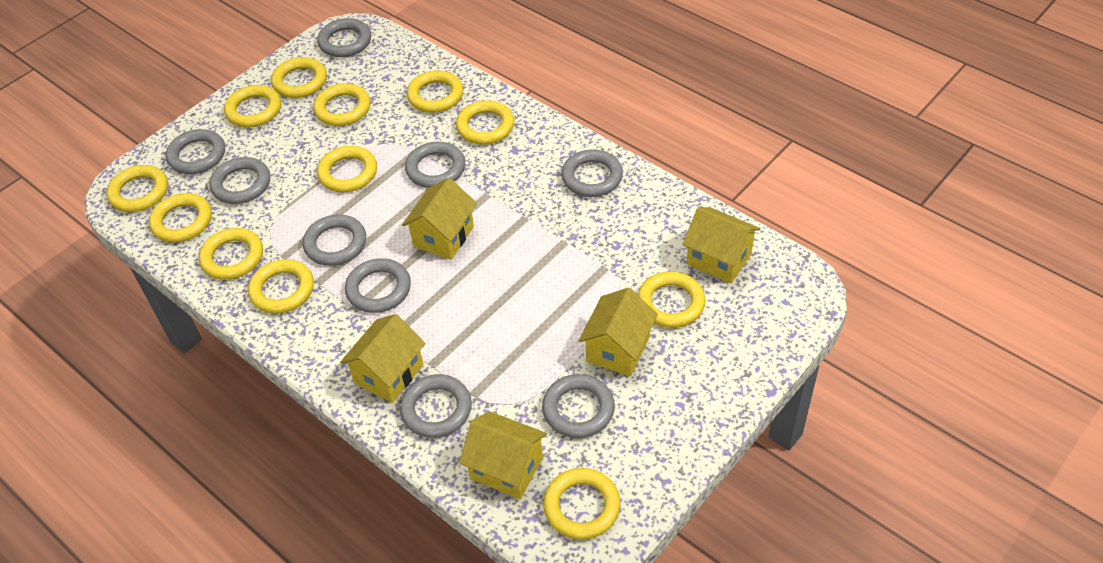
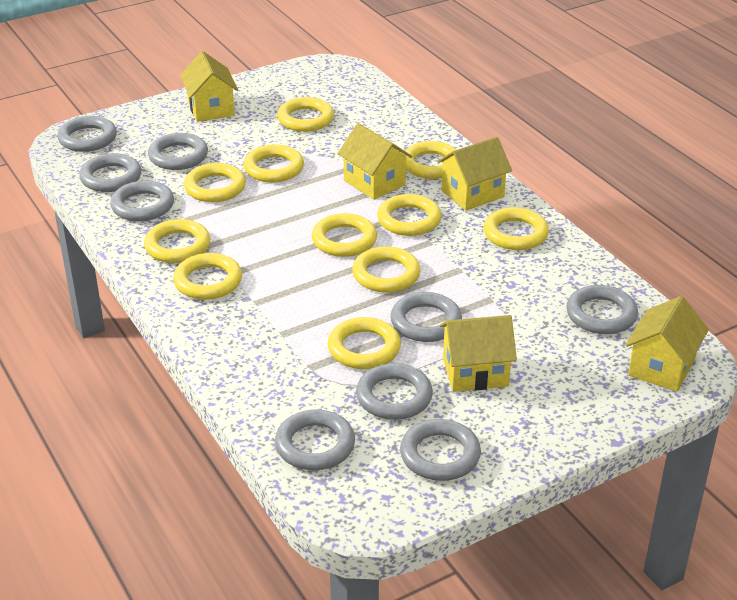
yellow ring: [107,165,168,212] [149,193,212,242] [199,228,263,280] [224,85,281,127] [248,259,314,314] [271,57,327,98] [313,83,371,126] [317,146,377,192] [407,70,463,113] [456,100,514,145] [543,468,621,540] [638,271,705,328] = 12 -> [144,219,210,263] [173,253,242,300] [184,163,246,202] [243,144,304,183] [277,97,334,132] [312,213,377,257] [328,317,401,369] [352,246,420,293] [377,194,441,236] [404,141,457,179] [484,207,549,250] = 11

